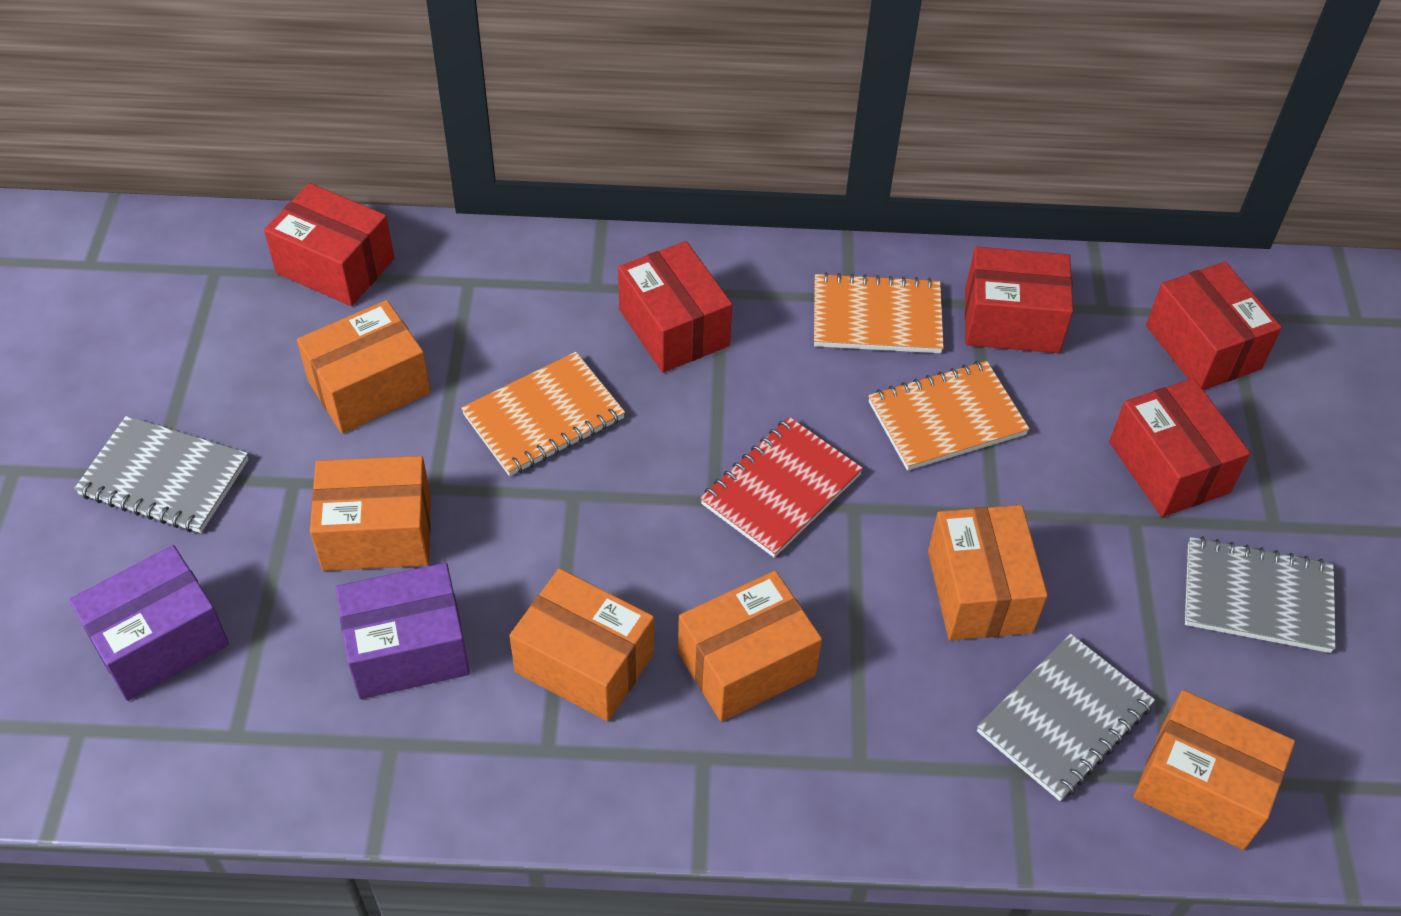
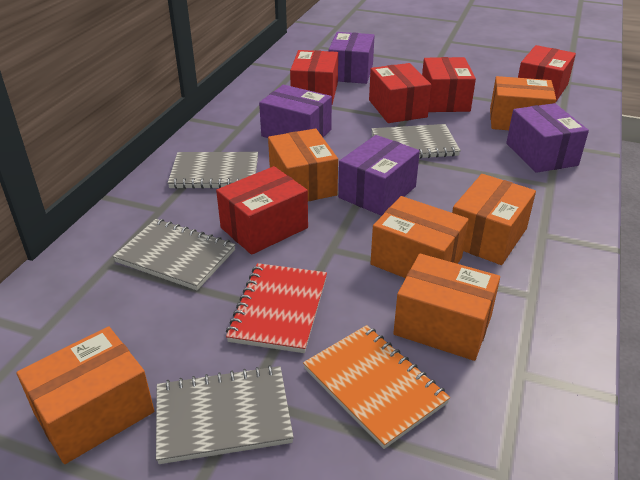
grey notebook: [74,416,249,533] [977,634,1155,801] [1185,536,1336,653] = 3 -> [113,219,236,290] [156,365,294,464] [168,152,258,189] [371,124,461,159] = 4
orange notebook: [461,352,625,476] [814,272,944,353] [868,361,1030,471] = 3 -> [303,325,450,449] = 1
purple box: [69,545,229,701] [336,563,470,699] = 2 -> [259,85,332,138] [328,32,375,84] [338,135,420,216] [506,103,589,173] = 4

